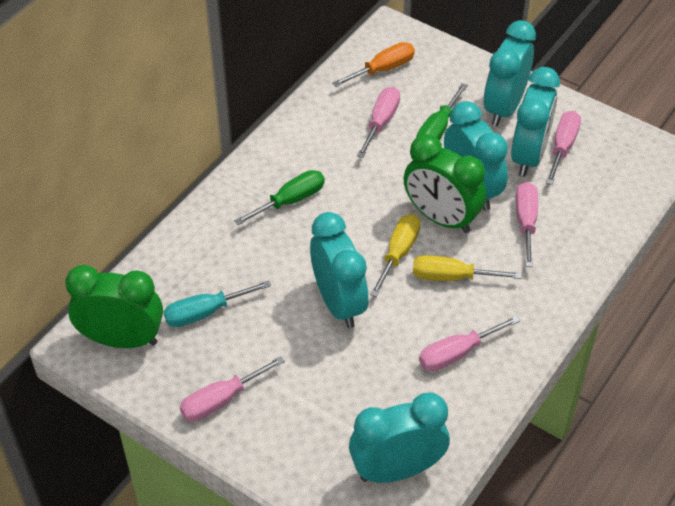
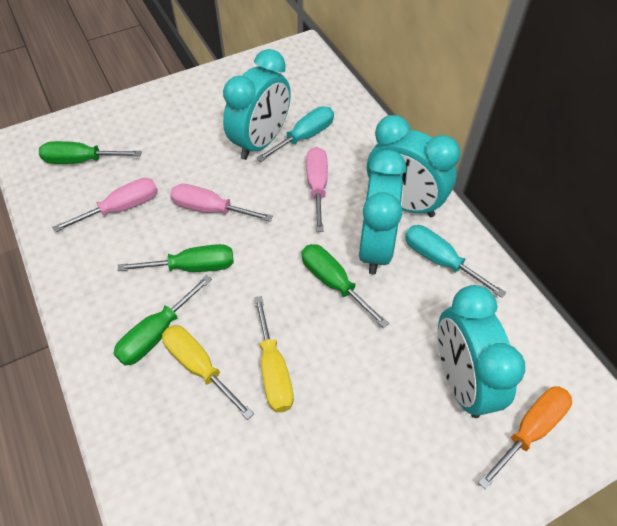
green clock: [65,265,163,348] [404,134,486,233] = 2 -> none = 0
green screwdriver: [234,170,325,225] [416,83,468,140] = 2 -> [39,141,142,164] [113,275,212,366] [118,244,233,272] [301,244,389,328] = 4
pink screwdriver: [180,356,285,422] [357,87,400,158] [419,316,520,371] [516,182,538,267] [546,111,581,185] = 5 -> [52,178,158,232] [170,184,273,222] [306,147,328,232] = 3
turquoise clock: [310,212,368,328] [349,392,450,483] [444,101,508,211] [484,20,536,126] [511,67,560,177] = 5 -> [223,49,291,160] [359,150,406,274] [367,115,460,217] [438,285,525,418] = 4
turquoise screwdriver: [163,280,271,327] = 1 -> [256,106,334,162] [405,225,506,298] = 2

